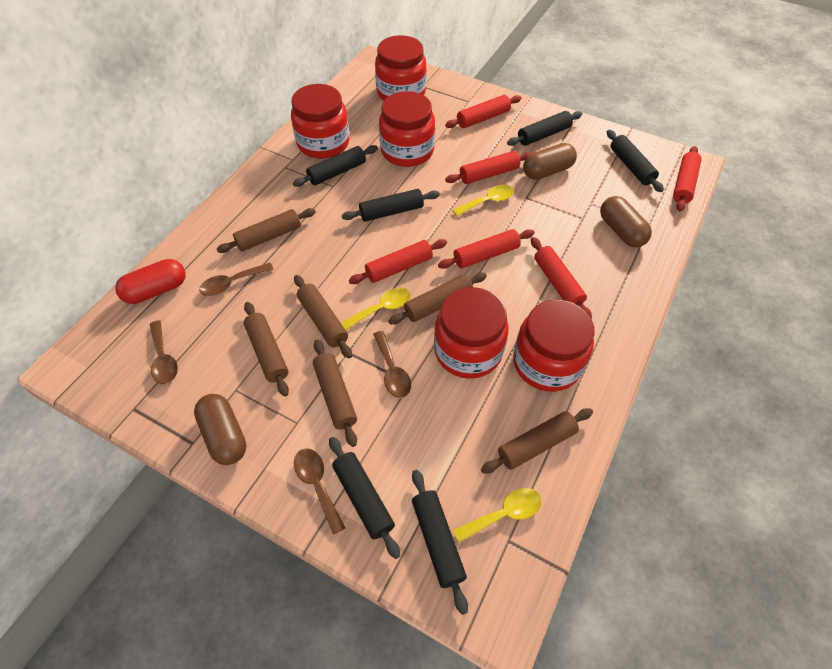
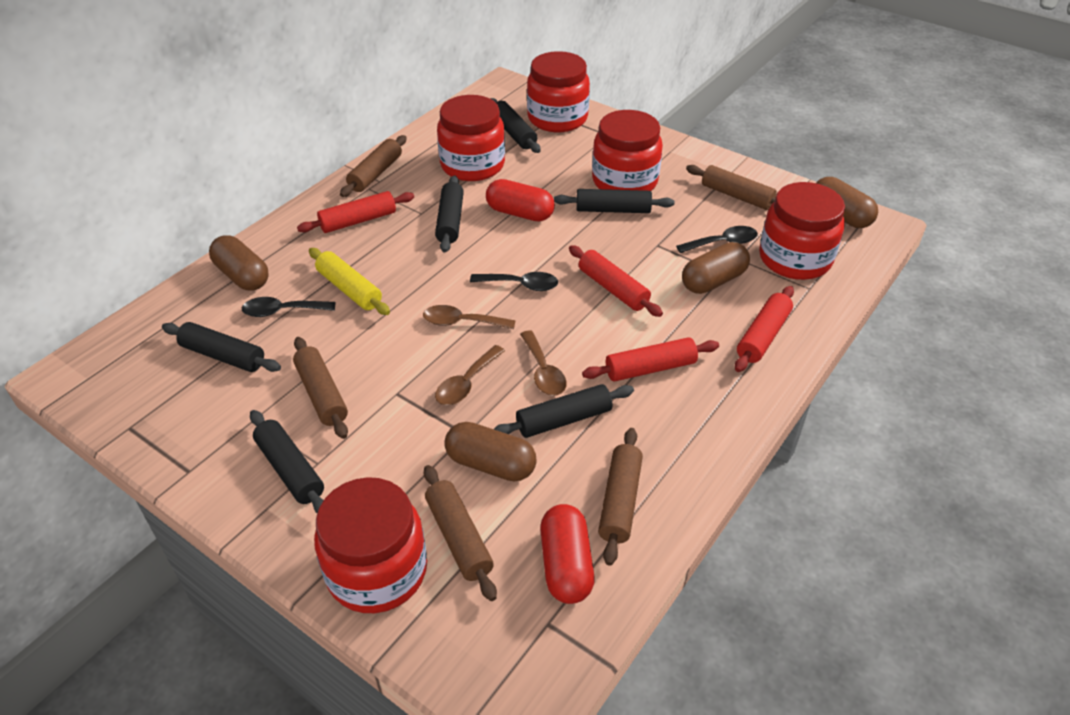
black spoon: none = 0 -> [242,297,336,317] [470,272,558,291] [676,226,758,253] = 3
brown capsule: [194,394,247,465] [523,143,577,180] [600,196,652,247] = 3 -> [209,235,269,291] [445,422,537,482] [682,242,750,294] [816,177,878,228] = 4
brown rolling pin: [217,208,316,253] [244,302,289,396] [294,275,352,358] [313,339,357,447] [388,273,487,325] [481,408,593,474] = 6 -> [293,337,348,439] [340,135,407,197] [424,465,497,601] [598,428,643,565] [686,165,777,210] = 5
brown spoon: [150,320,178,384] [199,263,274,296] [294,448,345,535] [373,331,411,398] = 4 -> [423,305,516,330] [435,345,505,405] [520,330,566,396] = 3
red capsule: [115,259,186,304] = 1 -> [486,179,555,222] [540,504,595,604] = 2
red rolling pin: [349,239,447,284] [438,229,535,269] [445,95,521,128] [445,151,532,184] [531,237,592,319] [673,146,702,211] = 6 -> [297,191,414,233] [569,245,663,317] [582,337,719,382] [735,286,794,372] = 4
yellow rolling pin: none = 0 -> [309,248,390,315] = 1
yellow spoon: [341,288,411,330] [452,185,514,216] [453,488,542,543] = 3 -> none = 0

